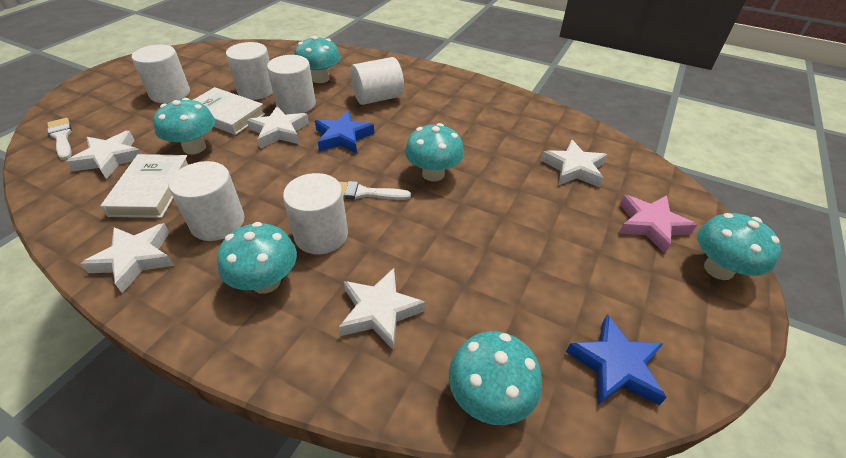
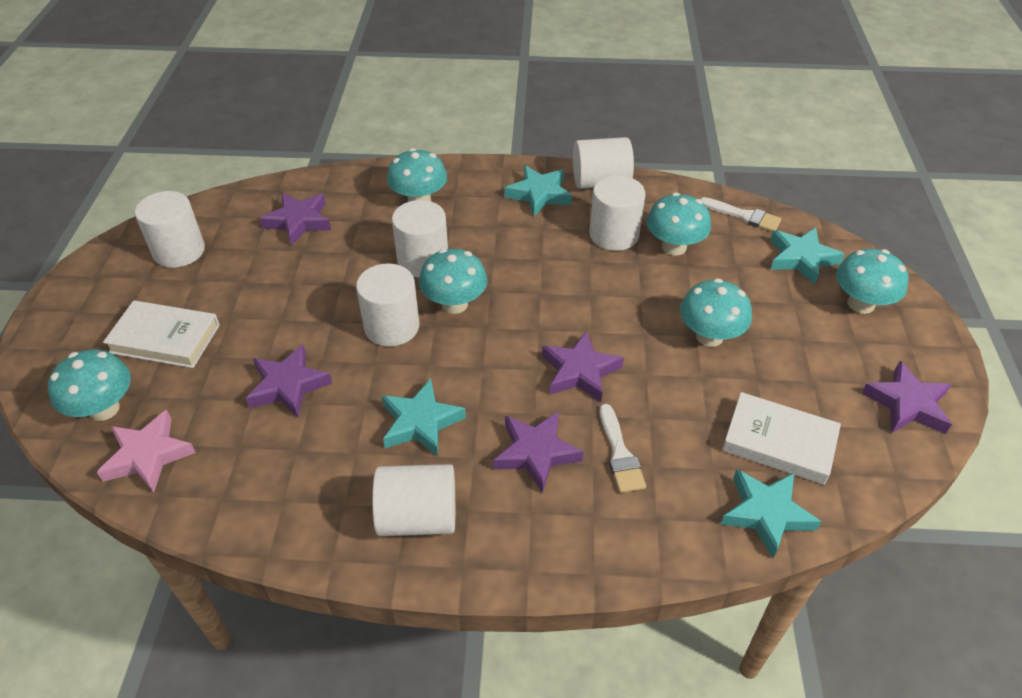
blue star: [315,111,374,154] [566,315,667,405] = 2 -> none = 0
purple star: none = 0 -> [246,344,332,418] [259,193,331,246] [493,411,584,493] [542,331,624,402] [862,361,952,434] = 5
turquoise star: none = 0 -> [382,379,466,456] [505,165,572,216] [721,469,821,558] [770,227,845,285] = 4
white star: [66,131,142,180] [80,223,174,293] [247,106,309,148] [339,268,426,351] [541,140,607,187] = 5 -> none = 0

